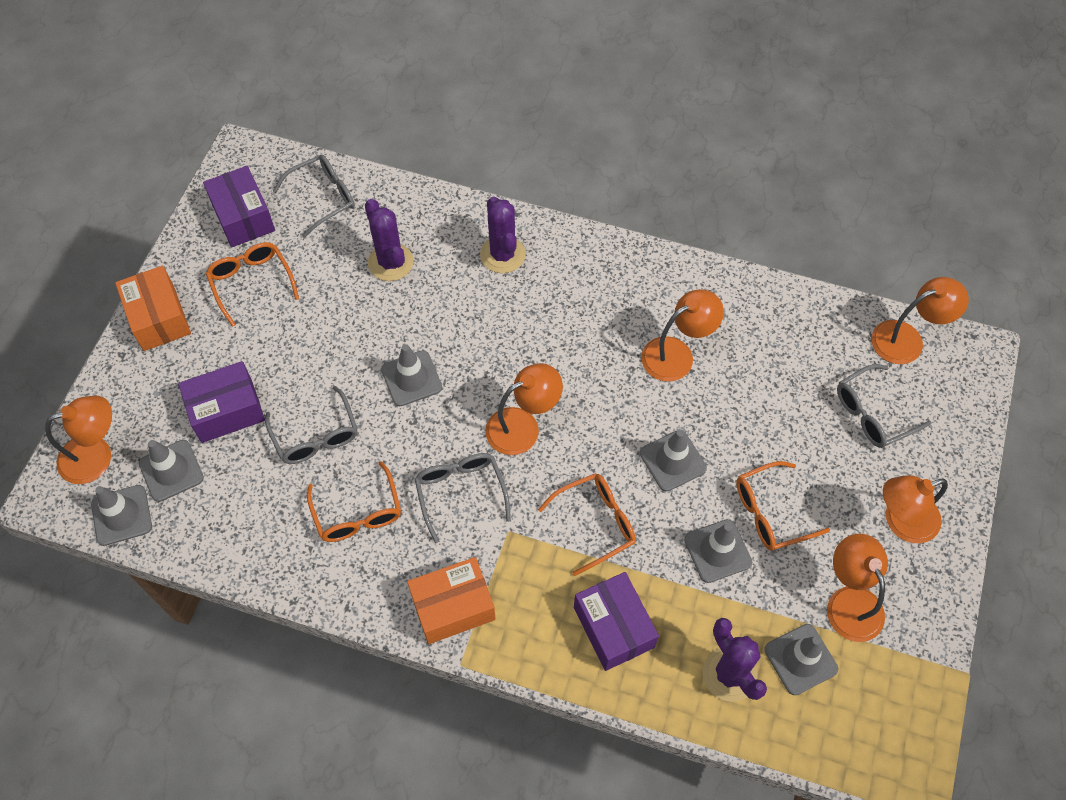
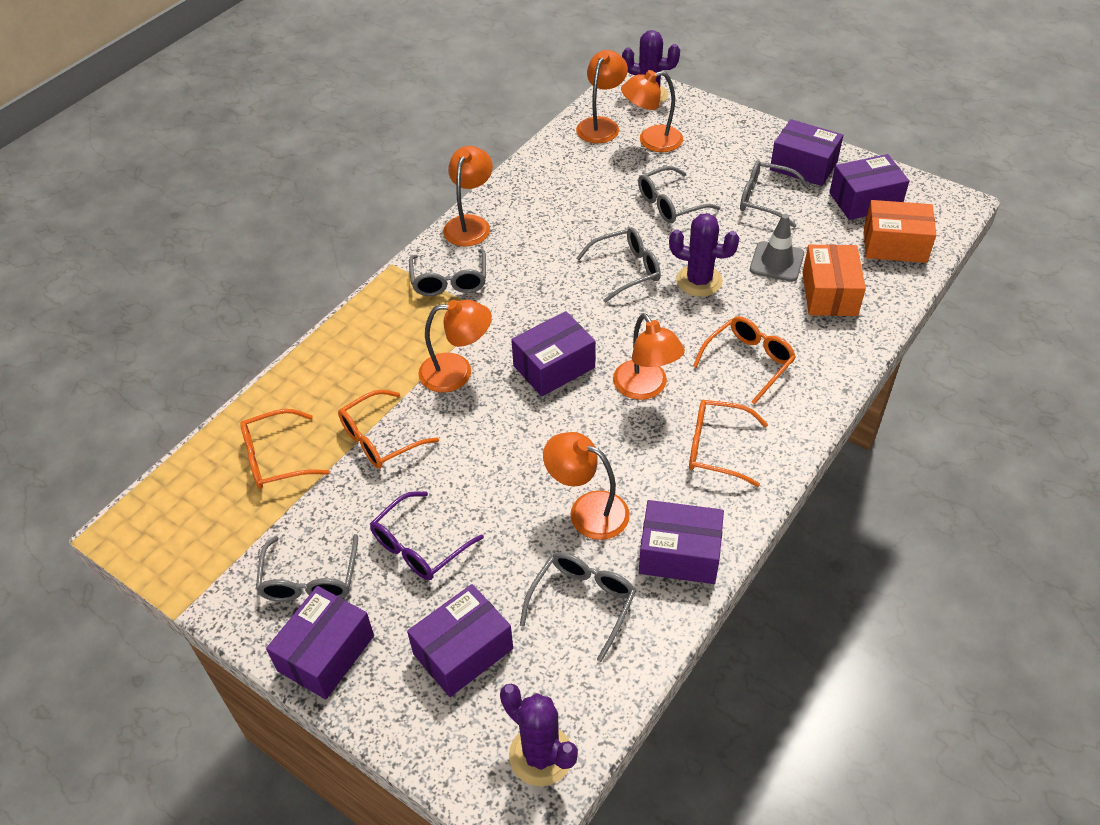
grey glasses: [265,386,358,464] [273,155,355,238] [415,453,511,543] [837,364,931,448] = 4 -> [256,534,358,602] [409,249,486,296] [520,552,636,662] [576,227,661,303] [638,166,721,223] [740,160,810,228] = 6
grey traffic cone: [91,485,152,546] [139,440,204,502] [381,344,442,406] [640,429,707,491] [684,519,752,583] [764,624,838,695] = 6 -> [750,214,804,282] = 1
purple box: [178,361,265,443] [203,166,275,247] [574,572,659,671] = 3 -> [266,586,374,699] [407,584,513,697] [511,311,596,396] [639,500,724,584] [770,119,843,186] [829,154,909,220] = 6
purple glasses: none = 0 -> [370,491,484,580] = 1

